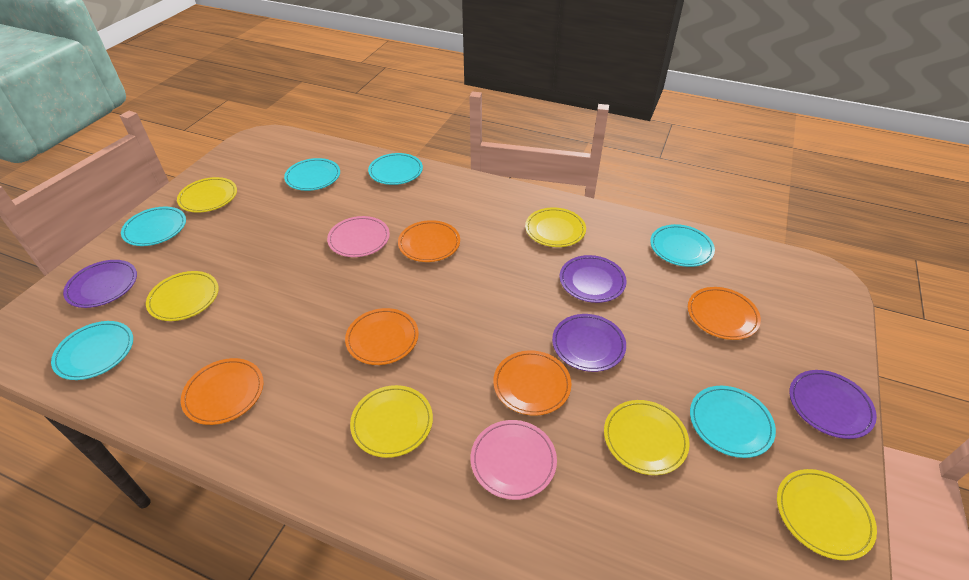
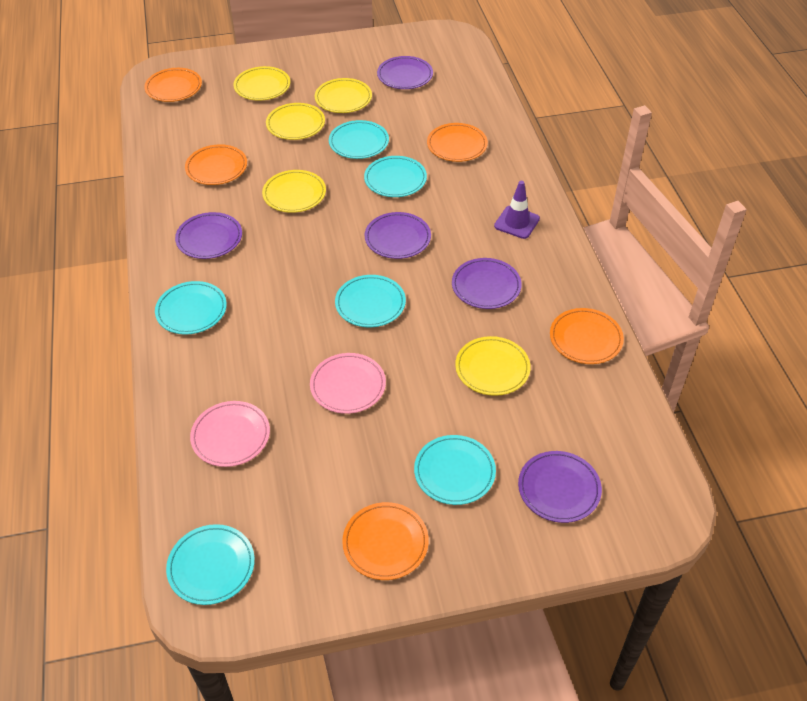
purple plate: [63,260,137,308] [552,314,626,372] [560,255,627,303] [789,370,877,439] = 4 -> [175,212,242,259] [365,212,431,259] [377,56,433,89] [452,258,522,309] [518,451,602,523] = 5
purple traffic cone: none = 0 -> [494,181,540,239] = 1
yellow plate: [146,271,219,321] [177,177,237,212] [350,385,433,458] [525,208,586,247] [604,400,690,475] [777,469,877,560] = 6 -> [233,66,290,101] [262,170,326,213] [266,103,325,140] [315,78,372,113] [455,336,531,396] = 5

